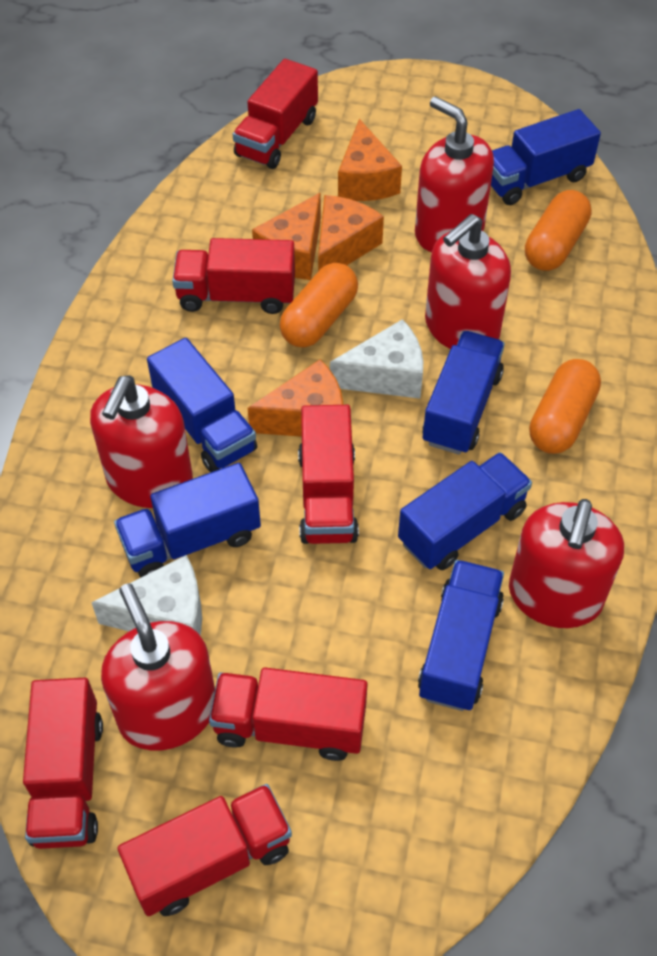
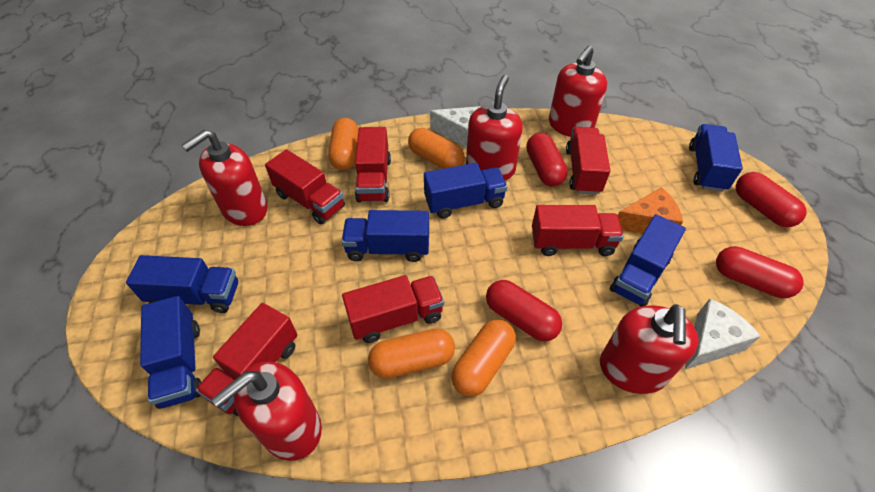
orange capsule: [279,263,358,348] [525,190,592,271] [529,359,601,454] = 3 -> [328,118,359,170] [368,329,455,379] [408,128,465,169] [451,320,516,397] = 4
orange cheese: [248,359,343,437] [252,193,321,280] [318,195,384,271] [338,119,402,201] = 4 -> [618,187,683,234] = 1
red capsule: none = 0 -> [486,280,562,342] [526,133,568,186] [716,246,803,298] [736,172,807,227] = 4

